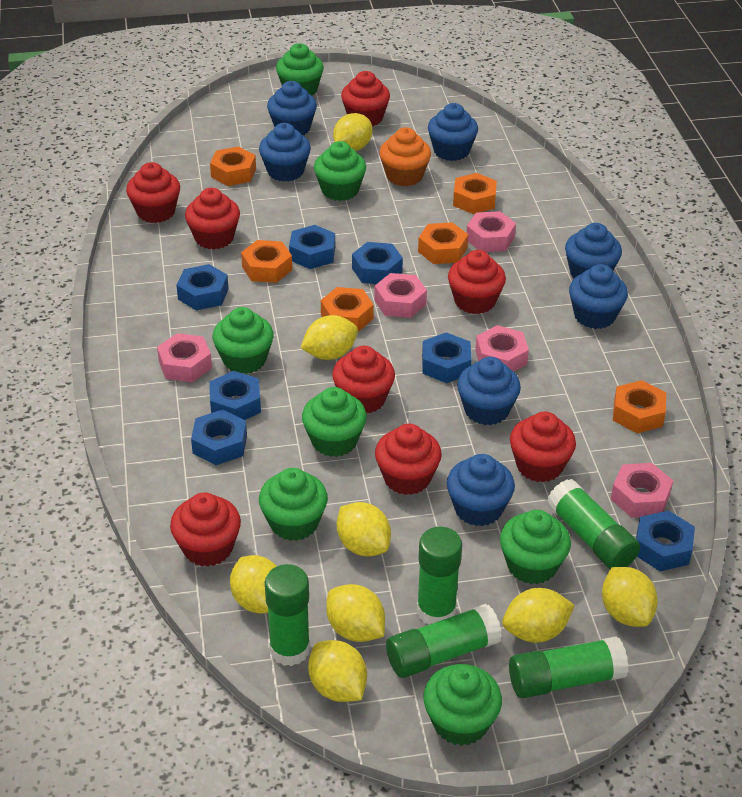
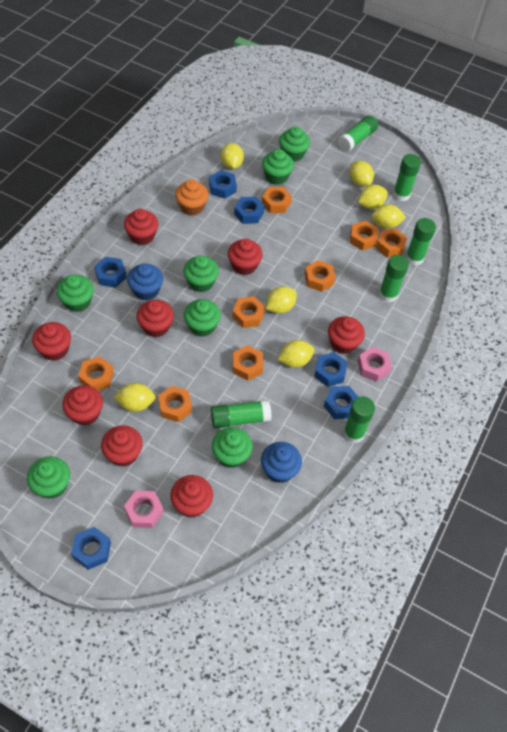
blue cupcake: [259,123,311,182] [267,81,317,135] [428,103,478,161] [447,454,515,526] [457,357,521,425] [565,223,622,278] [569,264,628,329] = 7 -> [127,263,163,300] [261,442,302,483] = 2
blue nut: [176,264,229,310] [191,410,247,465] [209,371,261,420] [289,225,335,269] [352,242,403,284] [422,332,472,383] [636,510,695,571] = 7 -> [71,527,111,570] [94,257,127,288] [209,170,237,199] [234,197,264,224] [314,352,348,387] [324,386,358,419] = 6
green glue stick: [265,564,310,666] [386,604,502,678] [417,527,462,625] [509,636,629,698] [547,479,640,569] = 5 -> [211,400,271,428] [338,115,378,152] [343,396,375,443] [379,255,409,302] [393,154,421,202] [406,218,436,266] = 6
orange nut: [210,146,256,186] [241,240,292,283] [321,287,374,332] [418,222,468,264] [453,173,497,214] [613,380,666,433] = 6 -> [78,356,114,390] [158,386,192,422] [232,296,265,328] [233,345,263,381] [262,187,292,213] [305,260,336,292] [350,221,379,251] [376,229,407,258] = 8
pink nut: [157,333,212,382] [374,273,427,318] [466,211,516,252] [475,325,529,371] [611,463,673,518] = 5 -> [124,491,164,528] [358,347,392,382] = 2
yellow lemon: [230,555,277,613] [301,315,358,360] [308,640,367,702] [326,584,385,642] [333,113,373,151] [337,502,391,556] [502,588,575,643] [602,567,658,627] = 8 -> [113,383,156,412] [221,143,244,169] [266,286,297,314] [278,340,314,368] [350,161,374,187] [358,185,388,209] [371,204,406,229] = 7

